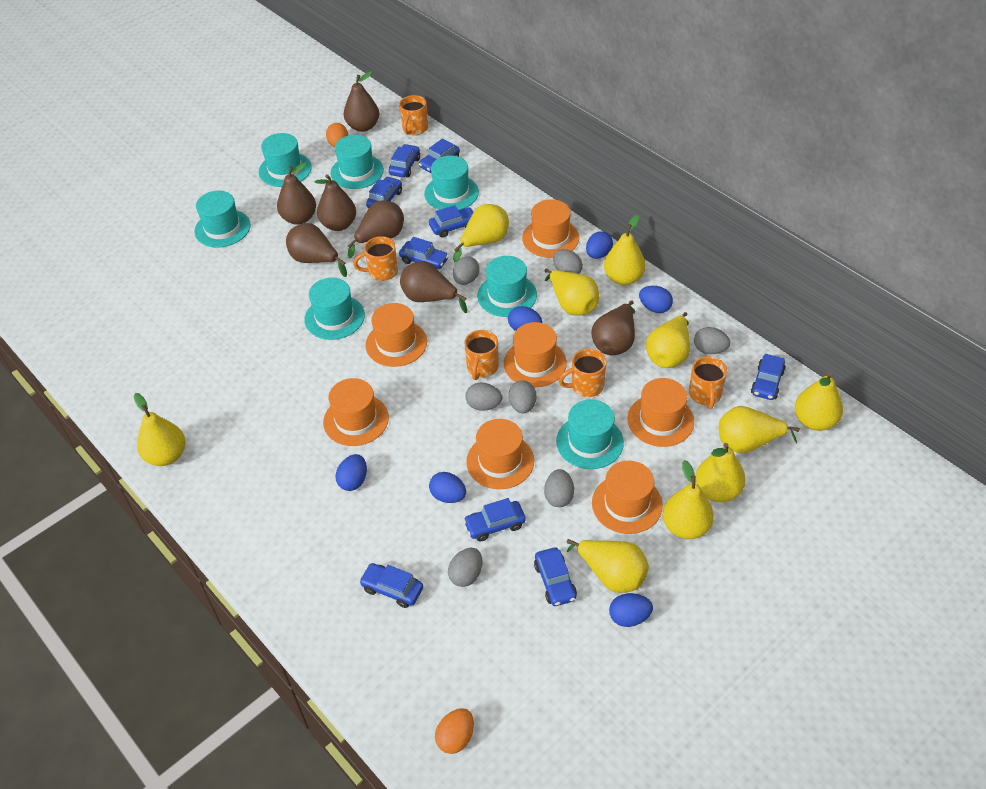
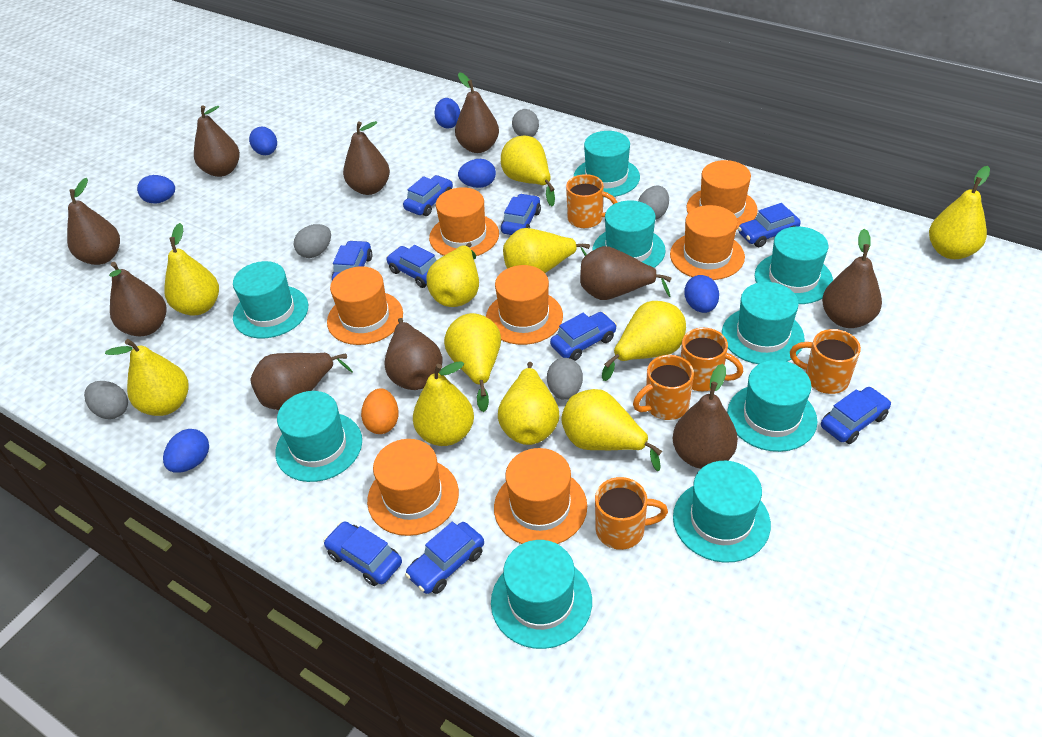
brown pear: [277,162,316,225] [286,223,347,277] [314,174,356,231] [344,71,379,132] [348,201,404,258] [400,261,467,313] [592,300,635,355] = 7 -> [67,178,120,265] [109,262,166,336] [194,105,240,177] [250,353,353,410] [343,121,390,195] [384,318,442,390] [455,73,499,153] [580,246,671,300] [673,364,738,469] [822,229,882,328] = 10
grey egg: [448,548,482,587] [453,256,480,285] [465,383,502,411] [509,380,537,413] [544,469,574,507] [553,249,583,274] [694,327,730,354] = 7 -> [84,381,128,419] [294,224,331,258] [512,109,539,137] [547,358,583,400] [638,185,669,220] = 5
orange egg: [326,123,348,147] [435,708,474,754] = 2 -> [361,389,399,434] = 1
turquoise hat: [194,190,251,248] [259,133,312,187] [304,278,365,340] [330,135,384,189] [424,156,479,210] [477,256,537,317] [556,399,624,469] = 7 -> [233,261,308,338] [275,391,362,482] [491,540,592,649] [574,131,640,197] [592,200,666,268] [673,461,771,563] [722,282,805,364] [727,360,818,452] [755,227,833,304] = 9
yellow pear: [134,393,185,466] [453,204,509,262] [545,268,599,316] [567,539,649,593] [604,215,646,285] [646,312,690,368] [663,460,714,539] [696,443,746,502] [719,406,800,454] [795,372,843,431] = 10 -> [105,339,189,416] [164,223,219,315] [413,361,474,446] [426,242,479,307] [444,313,501,412] [498,362,559,445] [501,136,555,207] [503,228,590,273] [561,389,662,471] [602,301,686,381] [929,166,990,259] = 11

